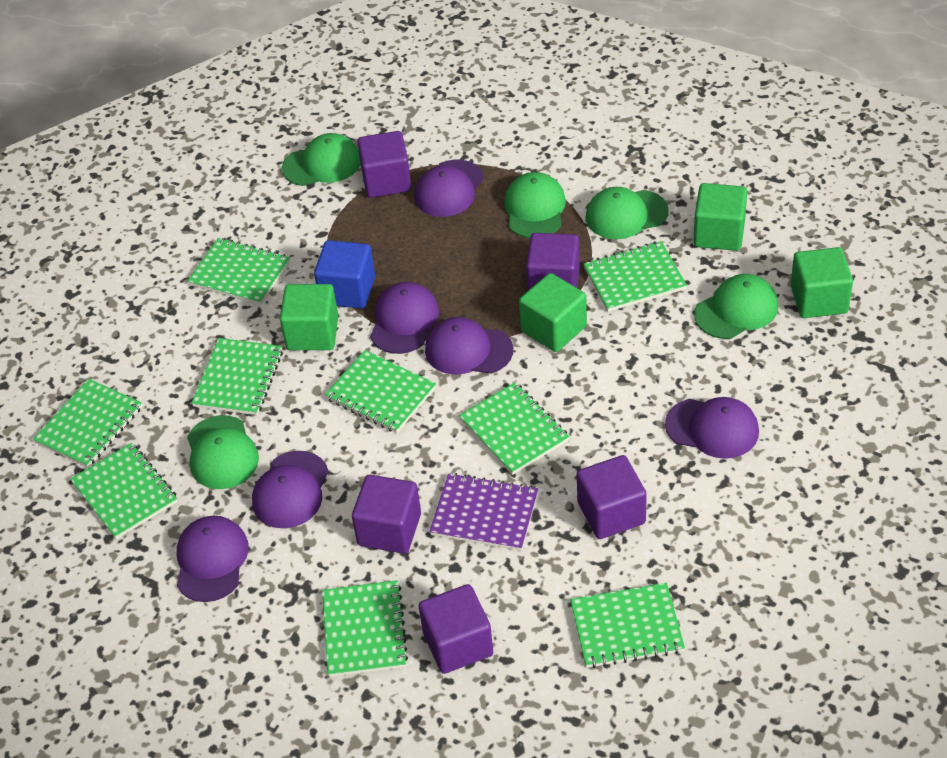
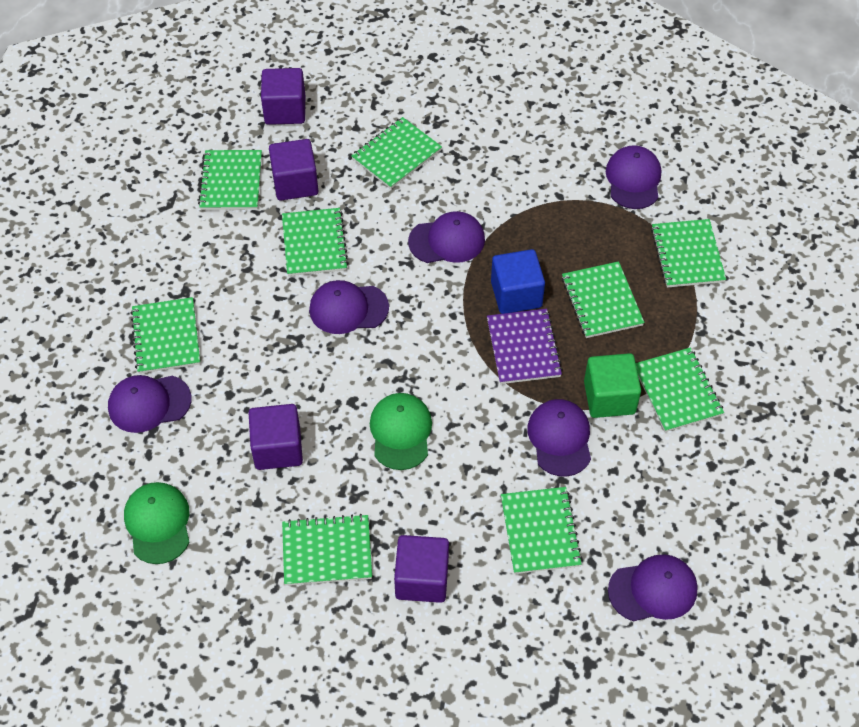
green cap: [187,415,259,489] [282,133,361,186] [504,172,566,238] [585,187,669,239] [694,274,778,339] = 5 -> [124,482,190,564] [370,393,432,470] = 2
green cube: [280,284,339,350] [519,273,587,352] [693,183,747,251] [791,247,853,318] = 4 -> [584,353,641,418] = 1
purple cube: [352,475,421,554] [357,131,411,198] [419,584,493,674] [526,233,580,290] [577,455,647,539] = 5 -> [249,404,303,470] [261,68,305,125] [269,139,318,201] [394,535,449,603] = 4

